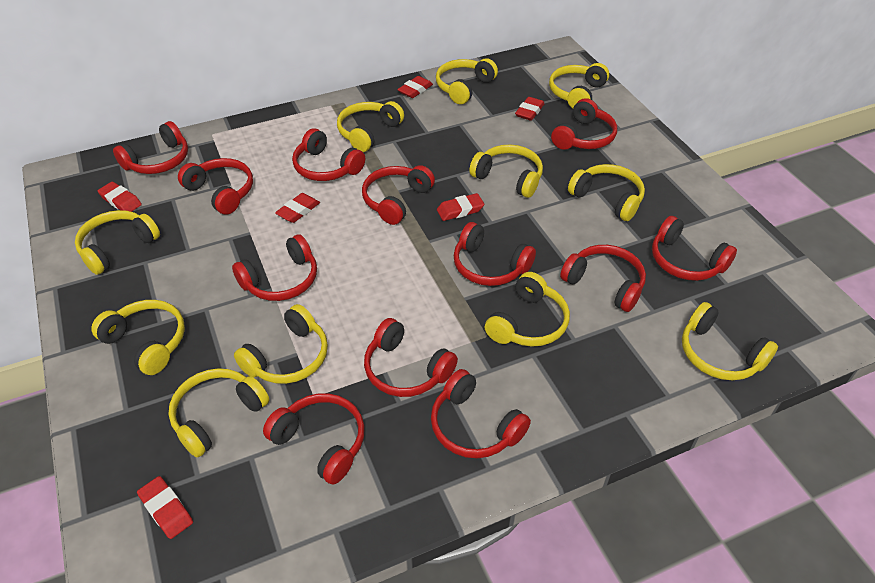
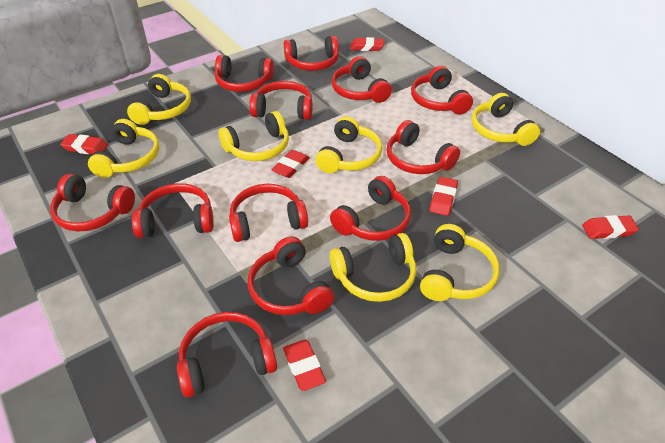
yellow headphones: [75,210,160,275] [91,300,185,375] [169,368,269,457] [234,304,328,384] [337,101,404,152] [436,58,498,104] [469,144,543,198] [485,272,570,347] [549,63,609,108] [568,164,645,221] [682,302,778,380] = 11 -> [88,119,159,178] [127,74,191,125] [219,111,289,161] [315,116,382,173] [330,233,416,302] [420,224,499,301] [471,93,540,146] = 7

